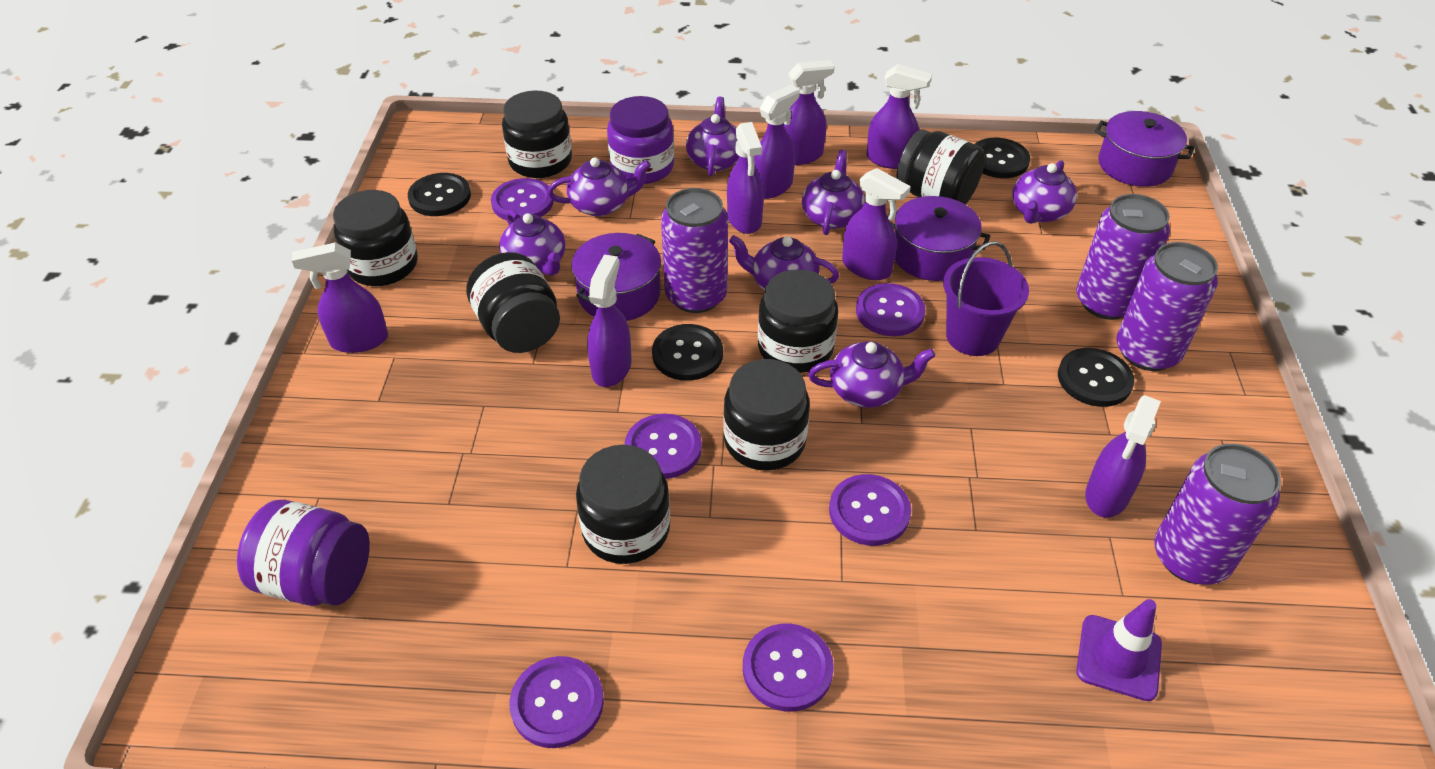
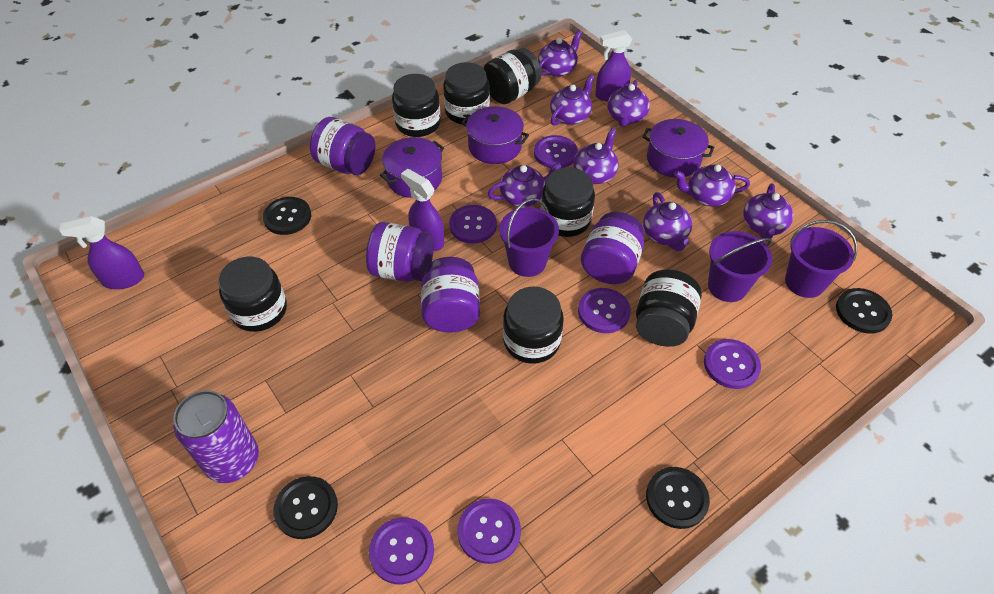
purple bucket: [943,241,1029,356] = 1 -> [499,198,559,277] [708,231,772,302] [785,220,857,298] = 3
purple can: [661,188,728,313] [1076,194,1170,320] [1116,242,1218,371] [1154,444,1281,585] = 4 -> [173,390,259,483] = 1
purple jar: [237,500,370,606] [607,96,674,184] = 2 -> [310,117,375,175] [366,222,434,282] [421,257,480,333] [581,212,644,284] = 4
purple spray bottle: [292,243,388,353] [587,255,632,387] [727,122,764,234] [754,85,800,199] [784,60,835,165] [842,168,911,280] [866,64,932,169] [1085,395,1161,518] = 8 -> [59,216,144,289] [401,169,444,251] [595,30,632,102] = 3
purple teapot: [499,209,565,276] [547,157,651,216] [686,97,739,176] [729,235,839,291] [802,150,865,235] [808,341,935,408] [1012,160,1077,224] = 7 -> [488,162,562,207] [538,30,582,77] [550,74,595,126] [573,128,619,184] [607,80,650,127] [643,192,692,252] [674,164,750,207] [743,184,793,239] = 8
purple traffic cone: [1076,599,1162,701] = 1 -> none = 0

